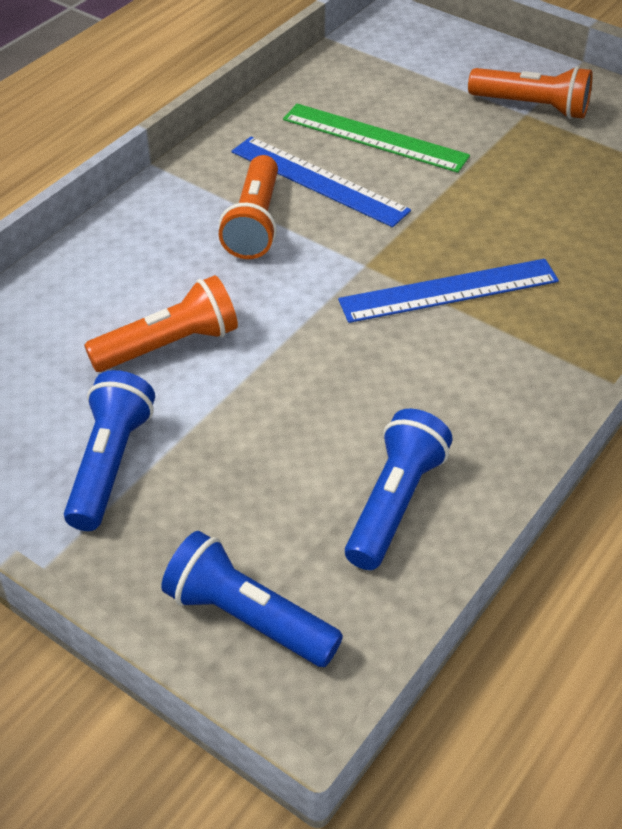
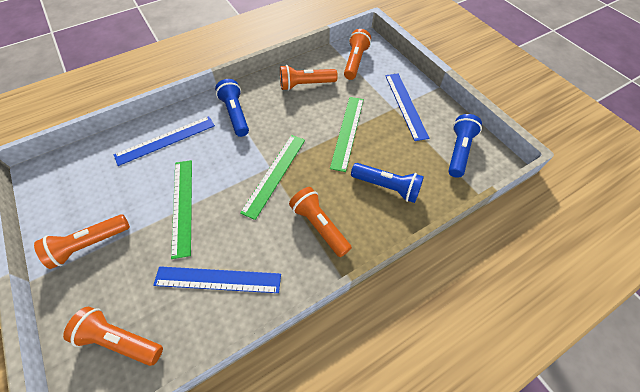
blue ruler: [232,137,411,227] [338,259,559,323] = 2 -> [114,116,215,166] [153,266,281,293] [385,73,429,141] = 3
green ruler: [283,104,470,173] = 1 -> [171,160,192,259] [240,135,305,220] [330,97,364,172] = 3
orange flashlight: [84,275,238,372] [219,155,278,259] [468,66,593,119] = 3 -> [34,214,130,269] [63,307,163,366] [280,65,338,91] [289,187,352,257] [344,29,371,80] = 5

